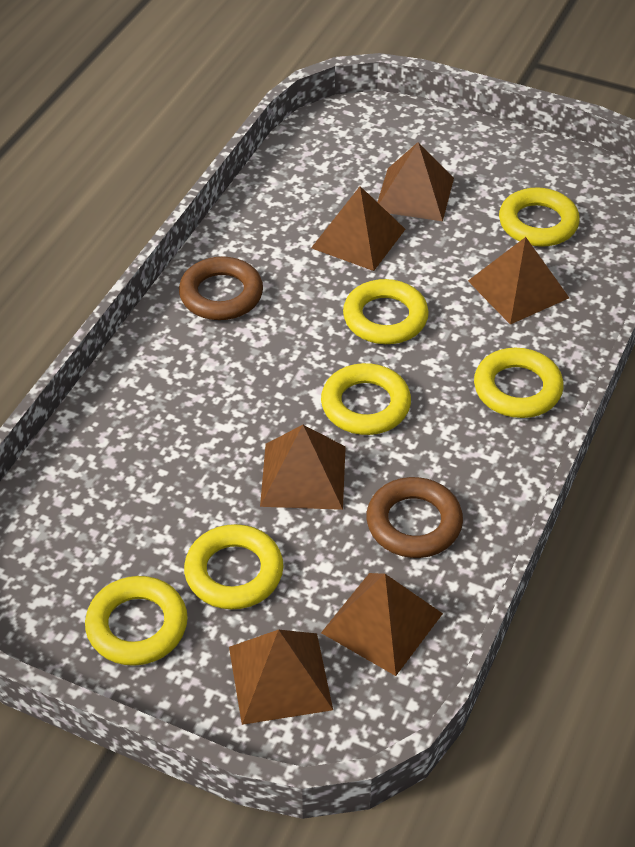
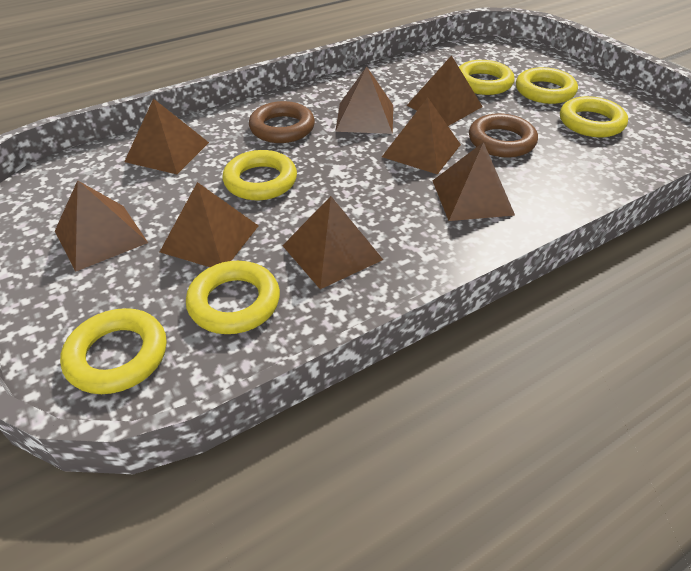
brown pyramid: [229,630,333,725] [260,425,346,510] [311,186,405,271] [321,573,443,676] [378,142,454,221] [468,237,569,325] = 6 -> [55,180,148,272] [124,98,209,174] [160,182,259,267] [282,196,383,289] [335,67,393,134] [382,98,461,174] [406,55,483,126] [433,142,515,221] = 8

